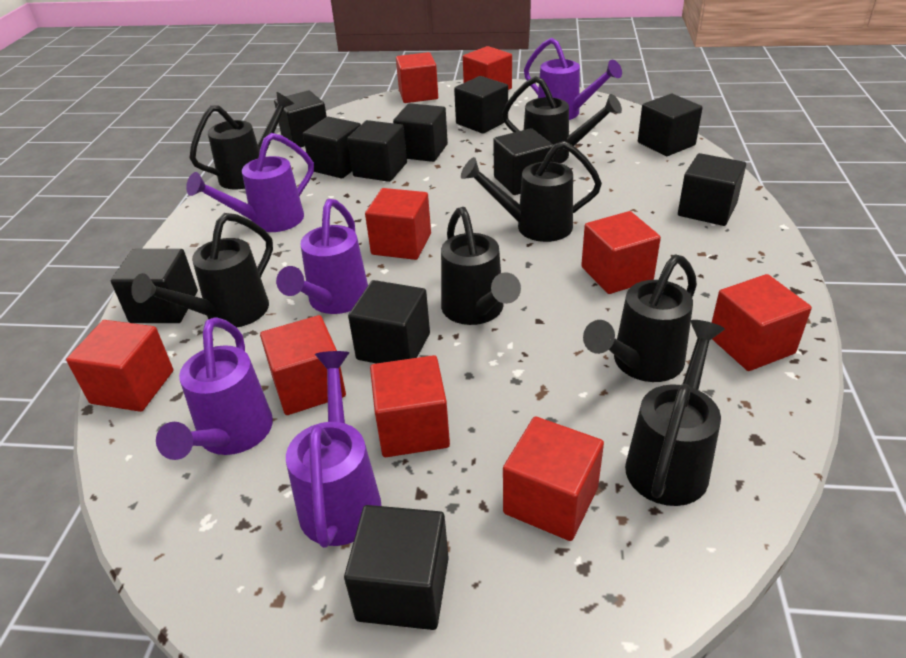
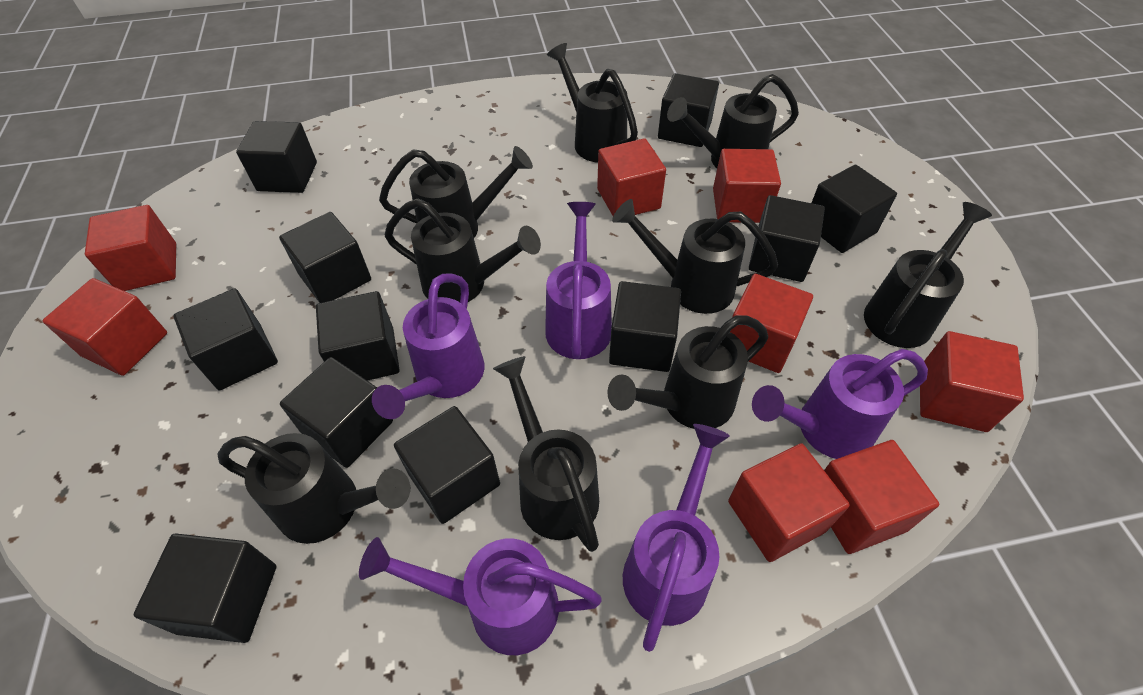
black watering can: [131,213,273,327] [190,92,294,189] [441,207,521,325] [461,141,602,242] [502,76,622,163] [583,254,697,382] [625,320,725,506] = 7 -> [217,433,410,544] [379,146,533,238] [385,198,541,302] [493,356,599,552] [547,43,638,163] [607,315,768,429] [612,199,778,314] [667,74,799,168] [864,202,992,348] = 9
red cube: [66,320,173,412] [260,315,346,415] [365,188,431,260] [370,355,450,457] [396,52,438,103] [463,46,512,90] [503,416,604,541] [581,211,661,294] [712,274,812,371] = 9 -> [43,278,167,376] [85,205,176,291] [597,138,666,216] [713,149,781,223] [728,443,850,562] [730,274,813,373] [824,440,939,554] [920,331,1024,432] = 8

